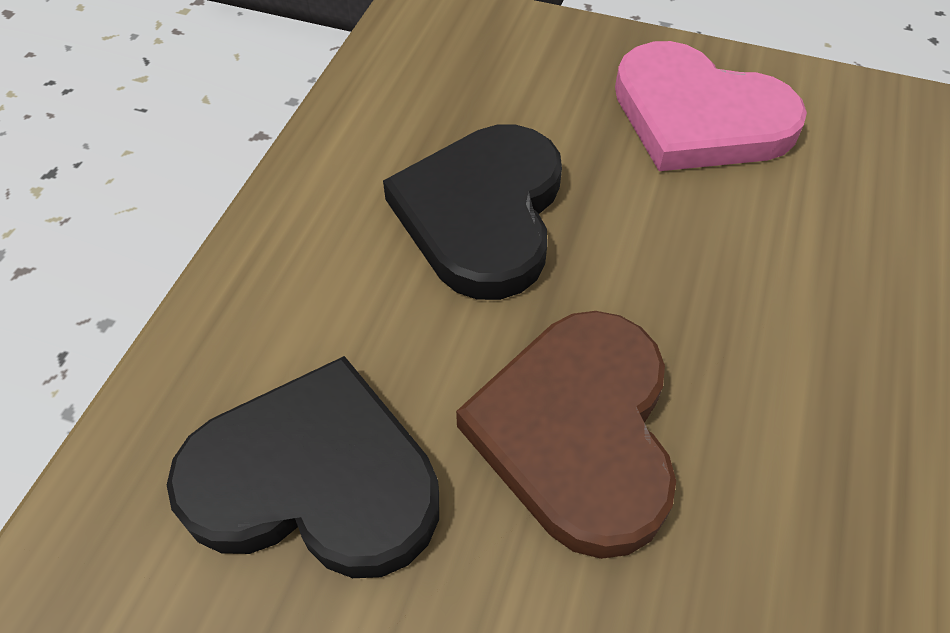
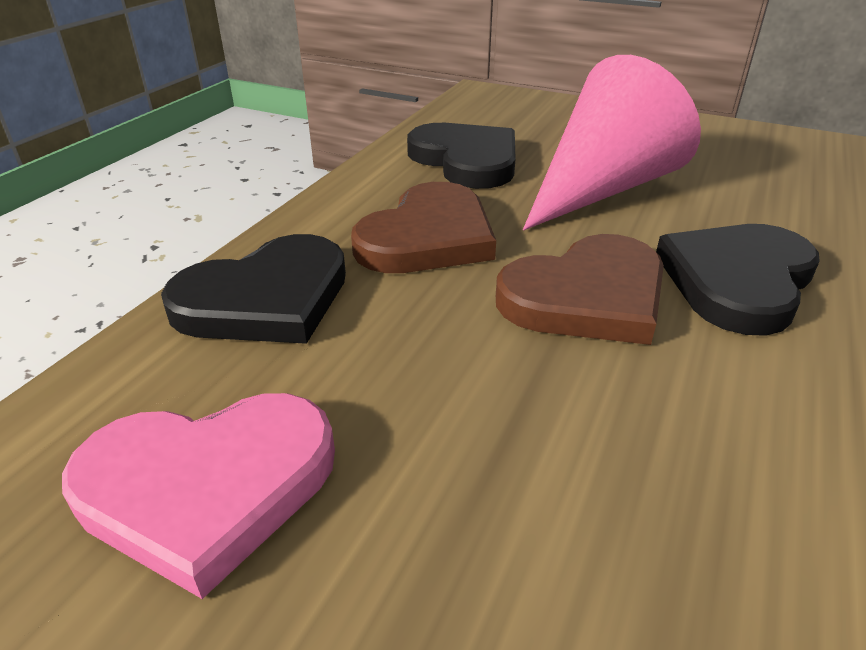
black heart: [167,356,439,578] [383,124,562,300] = 2 -> [161,234,346,344] [407,123,516,189] [656,224,820,336] = 3
brown heart: [456,311,676,559] = 1 -> [351,182,496,273] [496,234,664,345] = 2
pink cone: none = 0 -> [523,55,701,230] = 1

